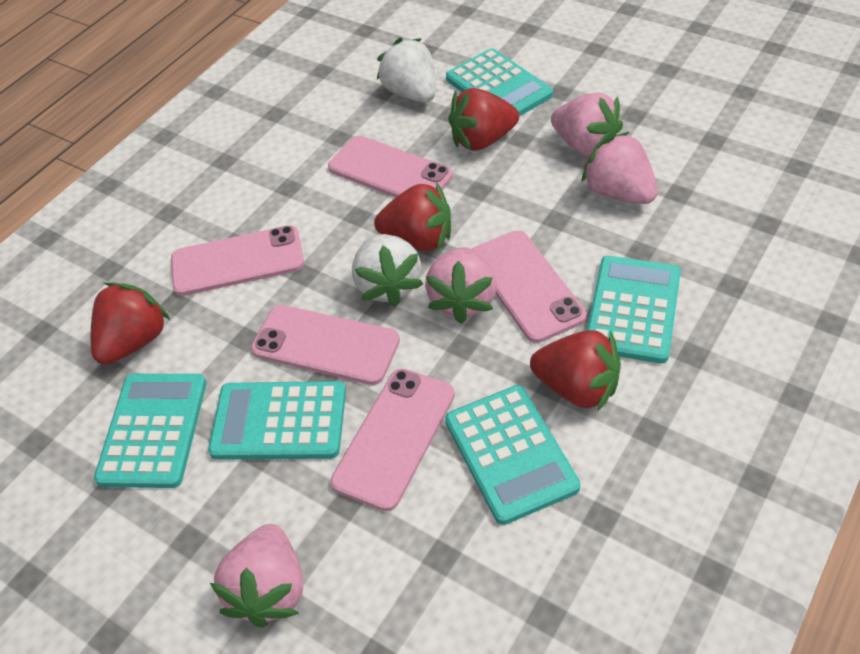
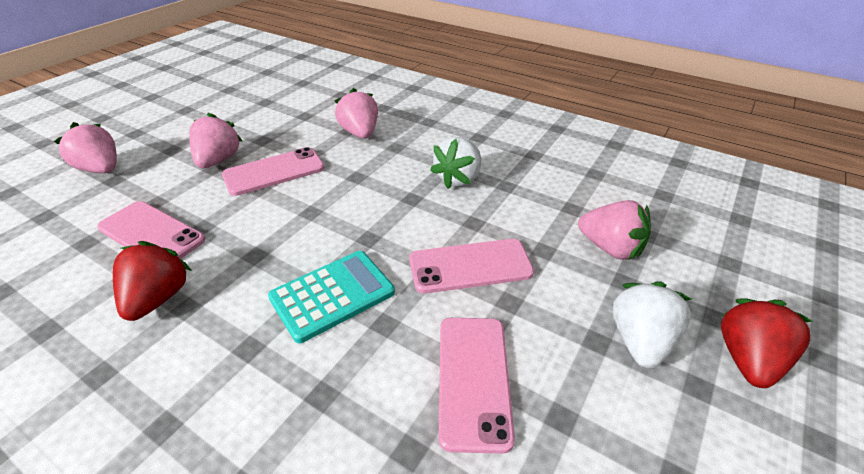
pink phone: [171,225,304,296] [251,305,400,385] [328,136,453,198] [330,368,455,511] [473,230,586,343] = 5 -> [97,201,205,259] [222,147,324,196] [409,239,534,294] [438,318,515,454] = 4
red strawberry: [91,282,170,365] [374,182,451,251] [448,88,519,151] [530,330,621,412] = 4 -> [113,241,192,321] [721,299,814,388] = 2
turquoise calculator: [94,374,206,488] [208,381,346,460] [445,385,581,525] [446,48,553,117] [587,256,681,363] = 5 -> [268,251,395,343] = 1

